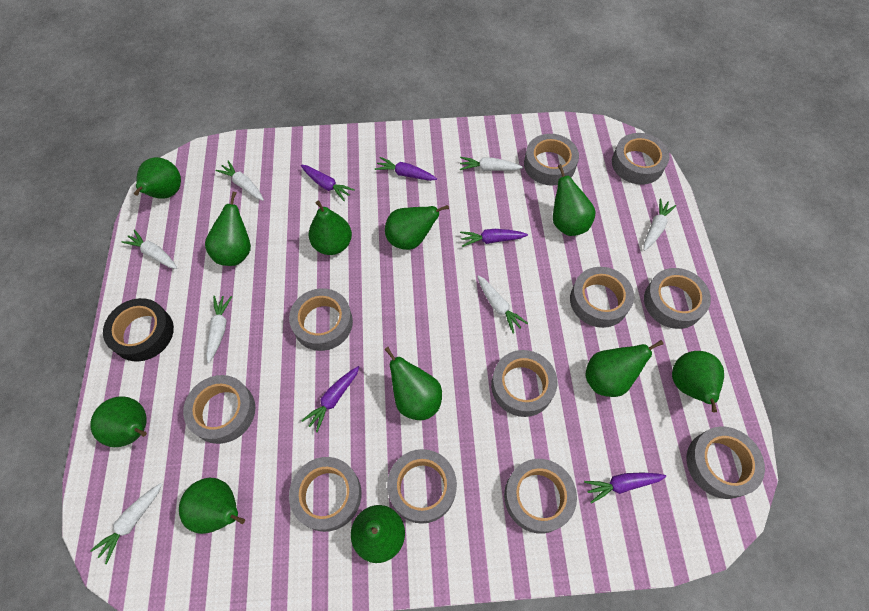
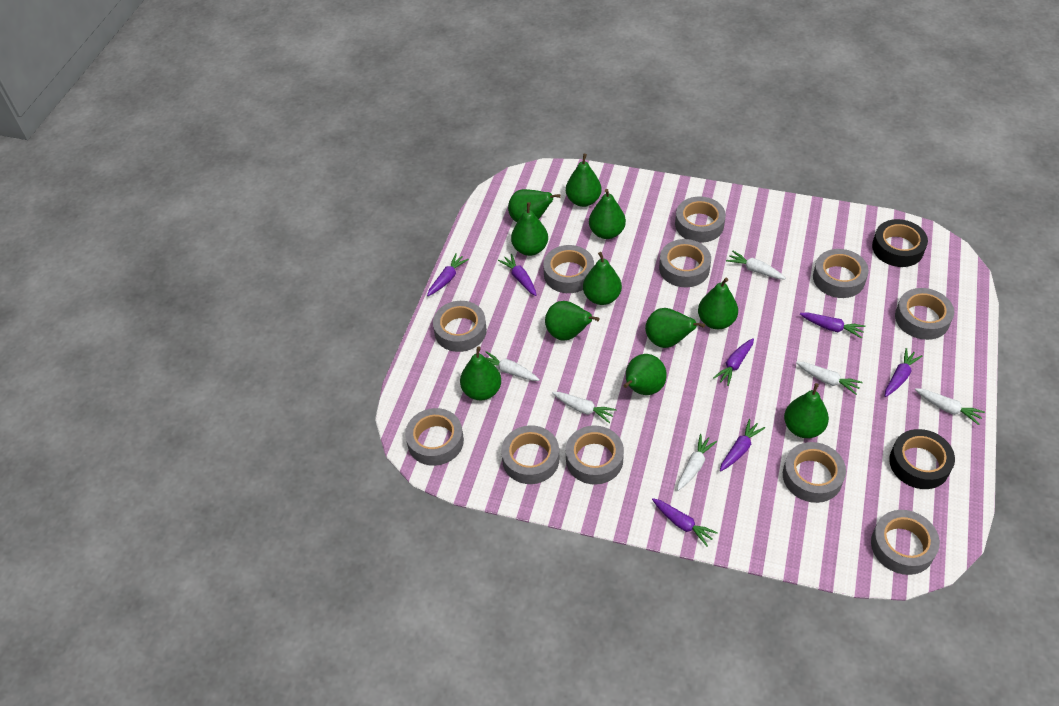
black tape: [103,298,174,362] = 1 -> [872,219,928,267] [889,429,955,489] = 2
purple carrot: [301,165,354,201] [301,366,359,432] [375,157,437,181] [460,229,528,247] [584,472,666,504] = 5 -> [427,253,469,296] [498,254,537,296] [652,498,718,546] [713,338,754,386] [720,419,765,471] [800,312,866,339] [885,348,922,397] = 7
white carrot: [90,483,162,564] [122,230,177,269] [206,296,232,363] [216,161,264,201] [460,157,523,171] [477,275,528,333] [644,198,677,251] = 7 -> [485,351,540,381] [552,392,617,423] [677,434,717,491] [726,251,786,279] [796,362,863,395] [915,388,985,425] = 6

